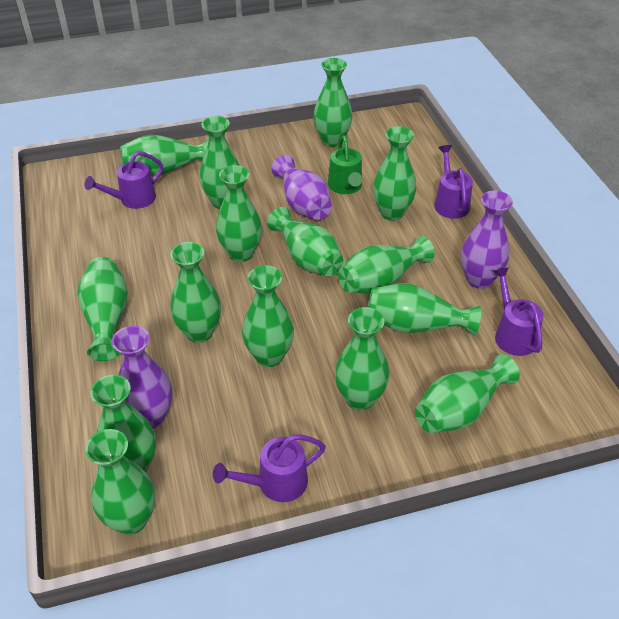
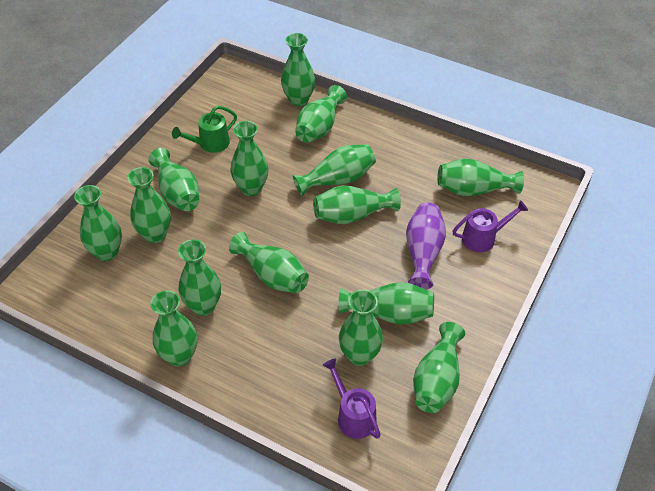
purple vase: [112,326,172,429] [271,155,332,220] [461,191,513,289] = 3 -> [406,203,446,290] = 1
purple watering can: [85,151,163,209] [213,434,326,502] [434,145,473,219] [493,267,544,356] = 4 -> [323,358,380,439] [452,200,528,252] = 2

